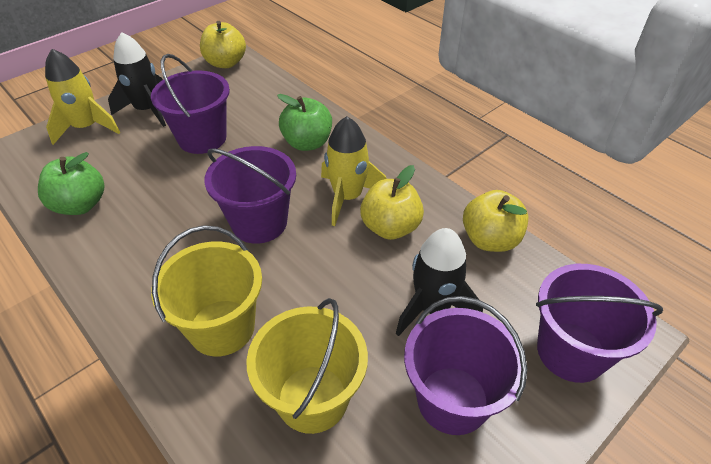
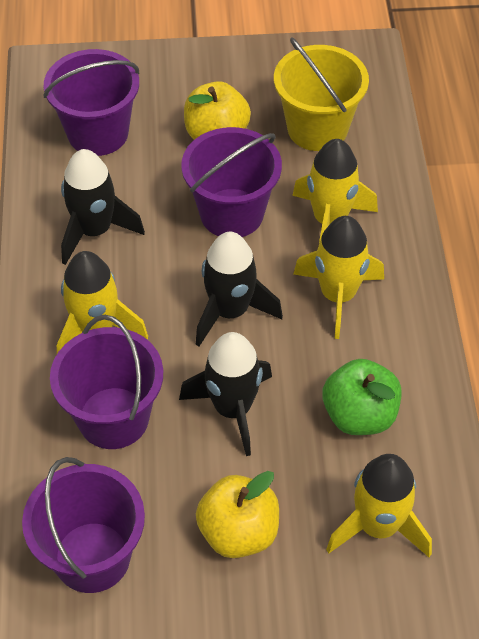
black rocket: [108,32,166,127] [396,228,483,336] = 2 -> [61,149,145,265] [179,332,272,456] [196,232,283,346] = 3
green apple: [38,152,105,215] [277,94,332,151] = 2 -> [322,359,401,435] = 1
yellow apple: [200,21,246,68] [360,165,424,240] [463,190,528,252] = 3 -> [184,81,251,140] [196,471,279,558] = 2
yellow bucket: [151,225,262,357] [246,298,368,434] = 2 -> [274,38,369,151] = 1
yellow rocket: [45,49,120,145] [321,116,387,226] = 2 -> [57,251,148,353] [292,139,378,243] [293,216,384,339] [326,454,432,557] = 4

